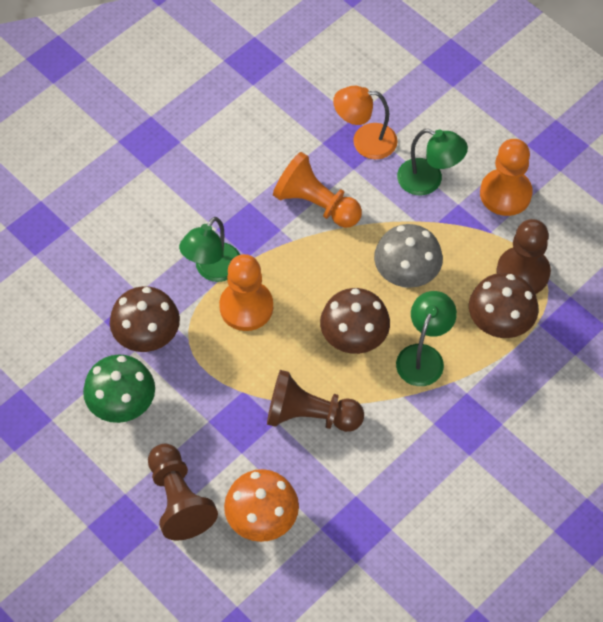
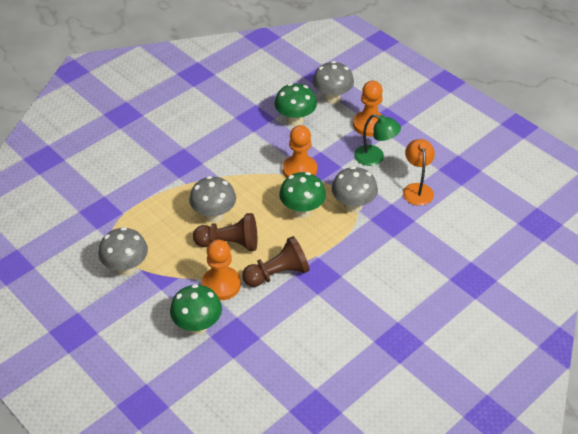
brown mushroom: [110,286,180,352] [320,288,390,354] [469,273,539,338] = 3 -> none = 0
brown pawn: [148,444,218,541] [267,370,364,432] [496,219,551,294] = 3 -> [193,213,257,251] [242,236,310,287] = 2
green lamp: [179,217,240,282] [396,291,457,386] [397,129,468,196] = 3 -> [354,114,401,166] = 1
green mushroom: [83,355,155,423] = 1 -> [170,284,222,334] [275,83,317,126] [279,172,326,218] = 3
grey mushroom: [374,224,443,288] = 1 -> [98,227,148,276] [189,176,236,223] [313,61,354,104] [332,166,378,213] = 4
orange mushroom: [224,469,299,542] = 1 -> none = 0

